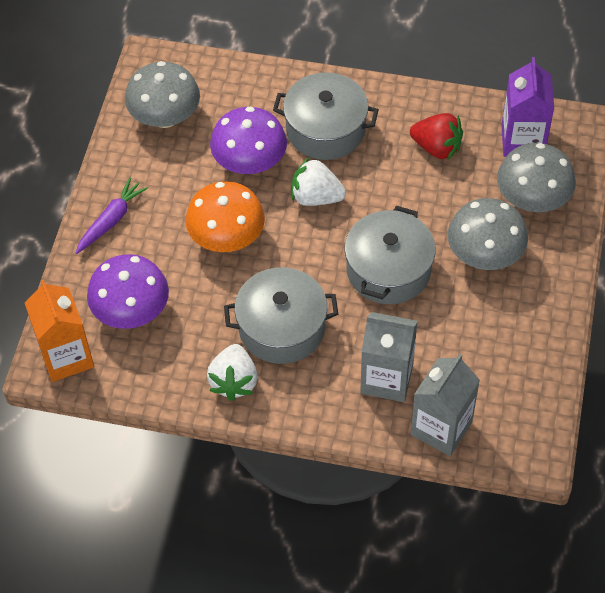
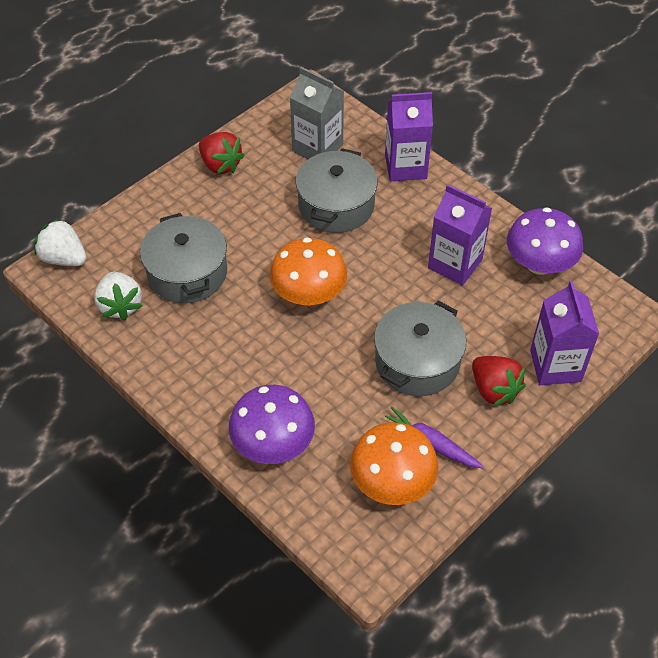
grey carton: [360,312,417,402] [411,354,480,456] = 2 -> [290,67,344,159] = 1
grey mushroom: [125,61,200,128] [448,198,528,270] [497,143,576,212] = 3 -> none = 0
orange carton: [25,280,94,382] = 1 -> none = 0
orange mushroom: [186,181,265,252] = 1 -> [270,237,347,306] [350,422,438,505] = 2
purple carton: [501,57,554,157] = 1 -> [385,92,433,181] [428,184,492,286] [530,281,599,385] = 3
red strawberry: [410,113,463,159] = 1 -> [199,132,245,174] [472,356,526,406] = 2

